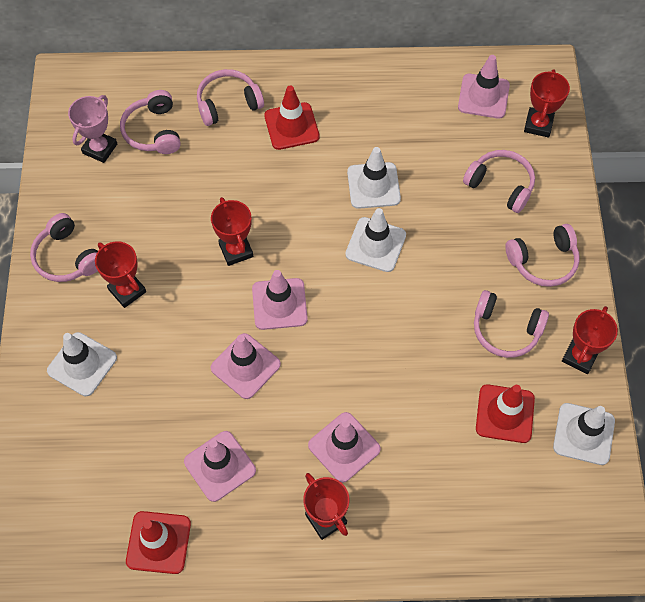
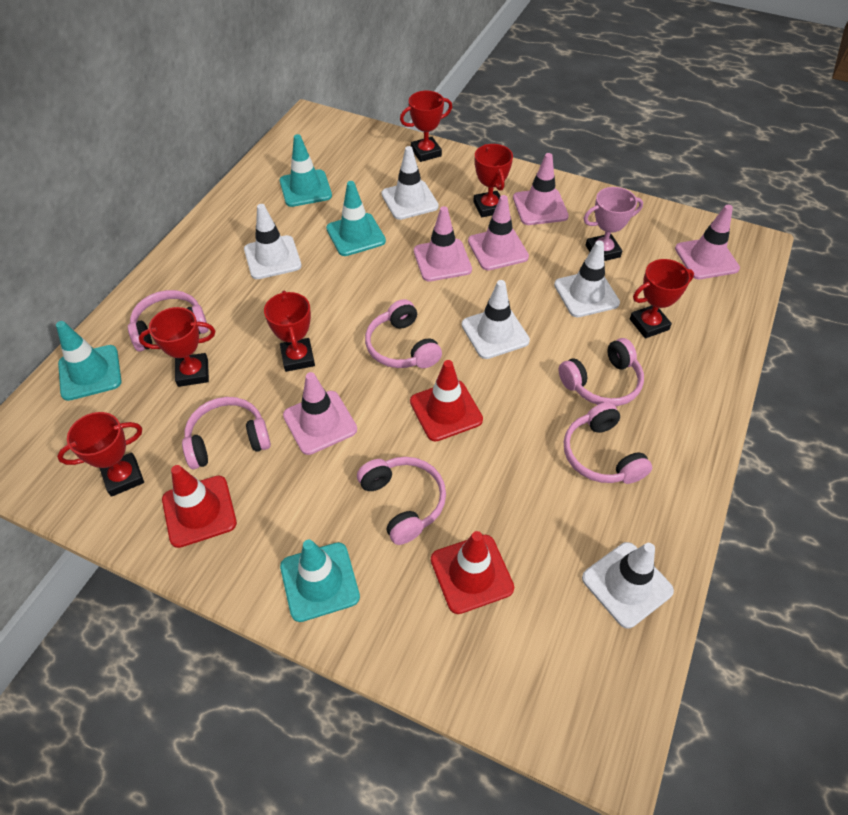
red trophy: [95,241,146,308] [211,197,253,266] [303,473,349,540] [524,69,570,137] [562,306,618,374] = 5 -> [57,412,144,497] [139,307,215,387] [264,291,315,372] [400,91,452,162] [473,144,513,217] [630,259,694,338] = 6
turquoise traffic cone: none = 0 -> [56,321,121,401] [280,134,332,207] [280,540,360,622] [326,181,386,256] = 4
white traffic cone: [47,332,117,396] [345,208,406,272] [347,147,401,209] [553,403,615,465] = 4 -> [244,204,302,279] [381,146,439,220] [462,280,530,359] [554,240,620,317] [582,542,674,629] = 5

